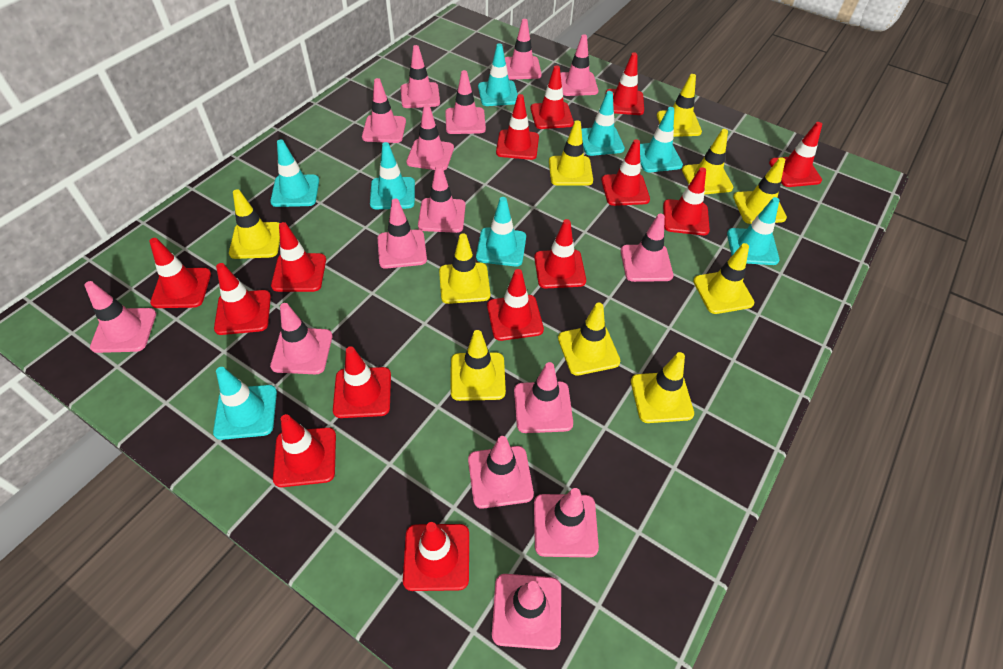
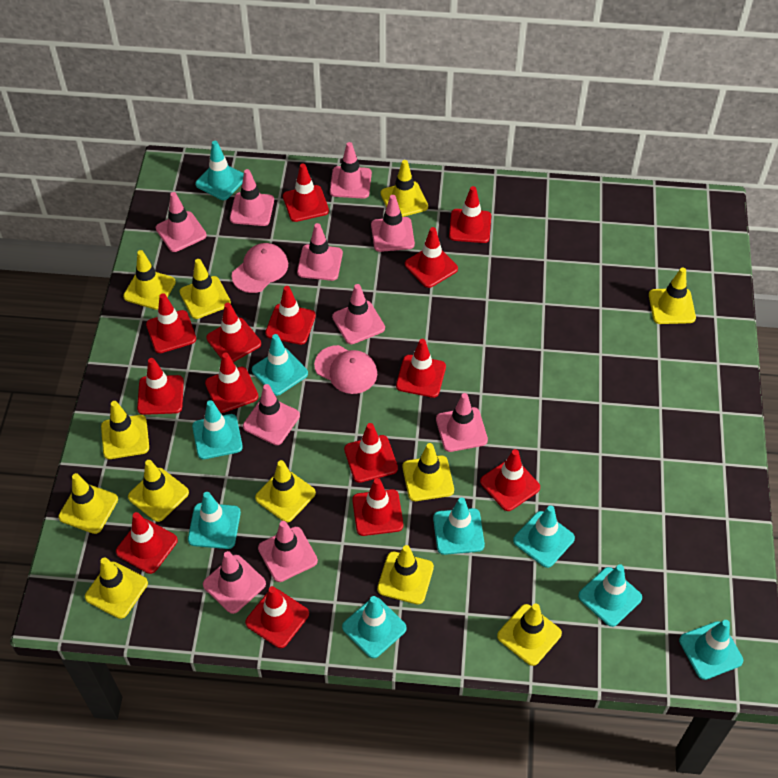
pink cap: none = 0 -> [232,243,288,293] [314,345,377,394] = 2
pink traffic cone: [85,281,156,353] [270,303,332,374] [362,78,406,143] [378,199,427,269] [401,45,440,108] [406,104,454,170] [418,165,466,233] [445,70,486,134] [468,436,534,509] [492,574,561,650] [505,19,542,80] [514,362,573,433] [534,488,599,557] [560,34,598,96] [621,214,673,282] = 15 -> [156,192,207,252] [203,551,266,614] [230,169,274,226] [243,384,300,445] [258,521,318,582] [297,223,343,281] [330,142,372,199] [332,284,385,344] [371,195,415,252] [436,393,488,452] = 10
turquoise traffic cone: [213,367,277,440] [270,139,319,207] [370,142,415,209] [476,197,526,266] [478,43,518,106] [581,91,625,156] [640,107,683,172] [727,197,780,265] = 8 -> [188,492,241,549] [192,400,243,459] [195,141,244,200] [252,334,308,396] [342,596,407,658] [433,497,485,555] [513,505,575,568] [578,564,642,627] [679,620,743,680] = 9
yellow traffic cone: [229,189,280,259] [439,233,490,304] [451,330,506,401] [549,120,593,186] [558,303,620,376] [631,352,694,423] [657,74,702,137] [682,129,733,195] [693,243,754,314] [733,157,787,224] = 10 -> [58,473,118,534] [85,557,148,619] [101,401,149,459] [123,250,176,310] [128,460,189,522] [179,259,231,319] [255,460,316,522] [377,545,434,605] [381,160,428,217] [403,443,454,501] [497,603,562,666] [649,268,696,324] = 12

